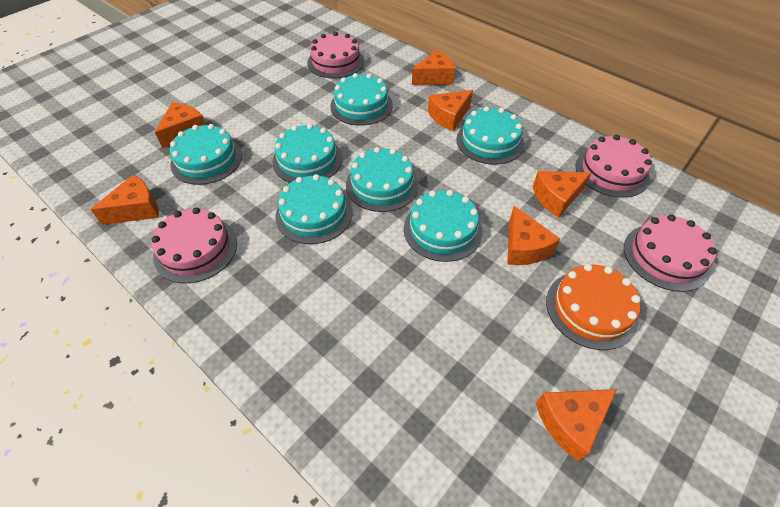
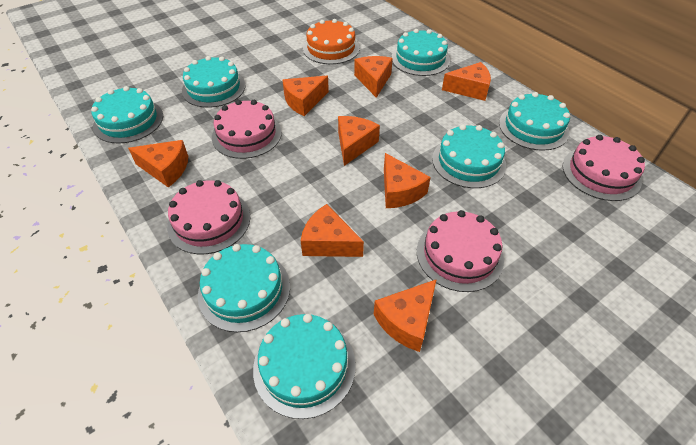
orange cheese: [90,174,159,225] [155,102,206,148] [412,50,455,85] [428,90,473,131] [507,206,560,265] [533,171,591,218] [536,389,617,461] = 7 -> [128,140,188,188] [282,76,329,116] [301,204,364,257] [338,116,380,166] [354,56,393,98] [374,279,437,352] [384,153,431,208] [442,62,491,101] = 8

